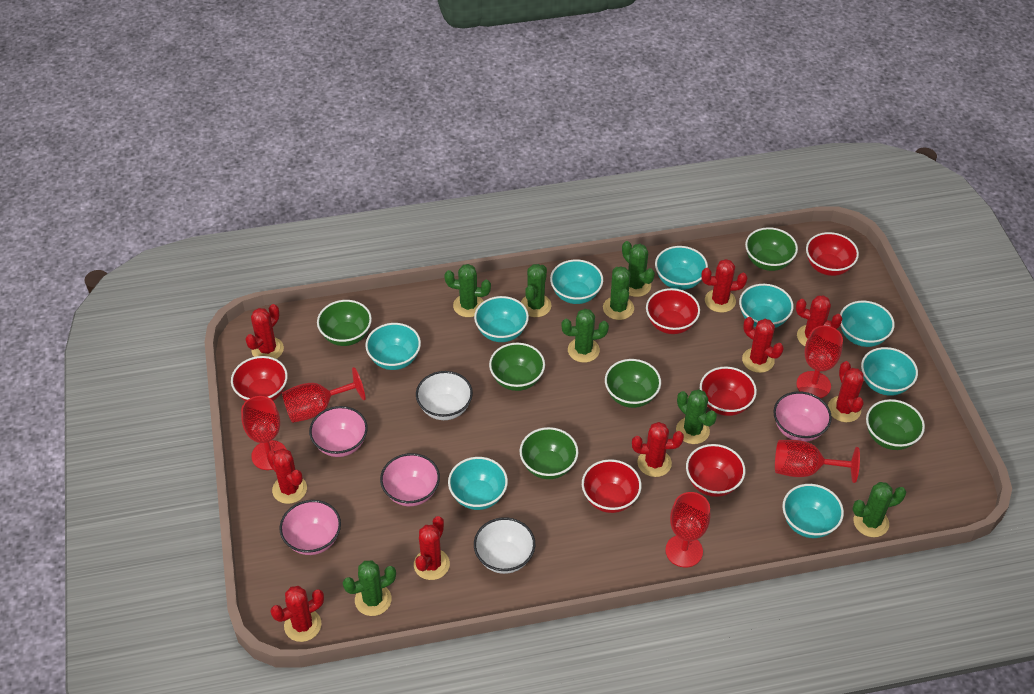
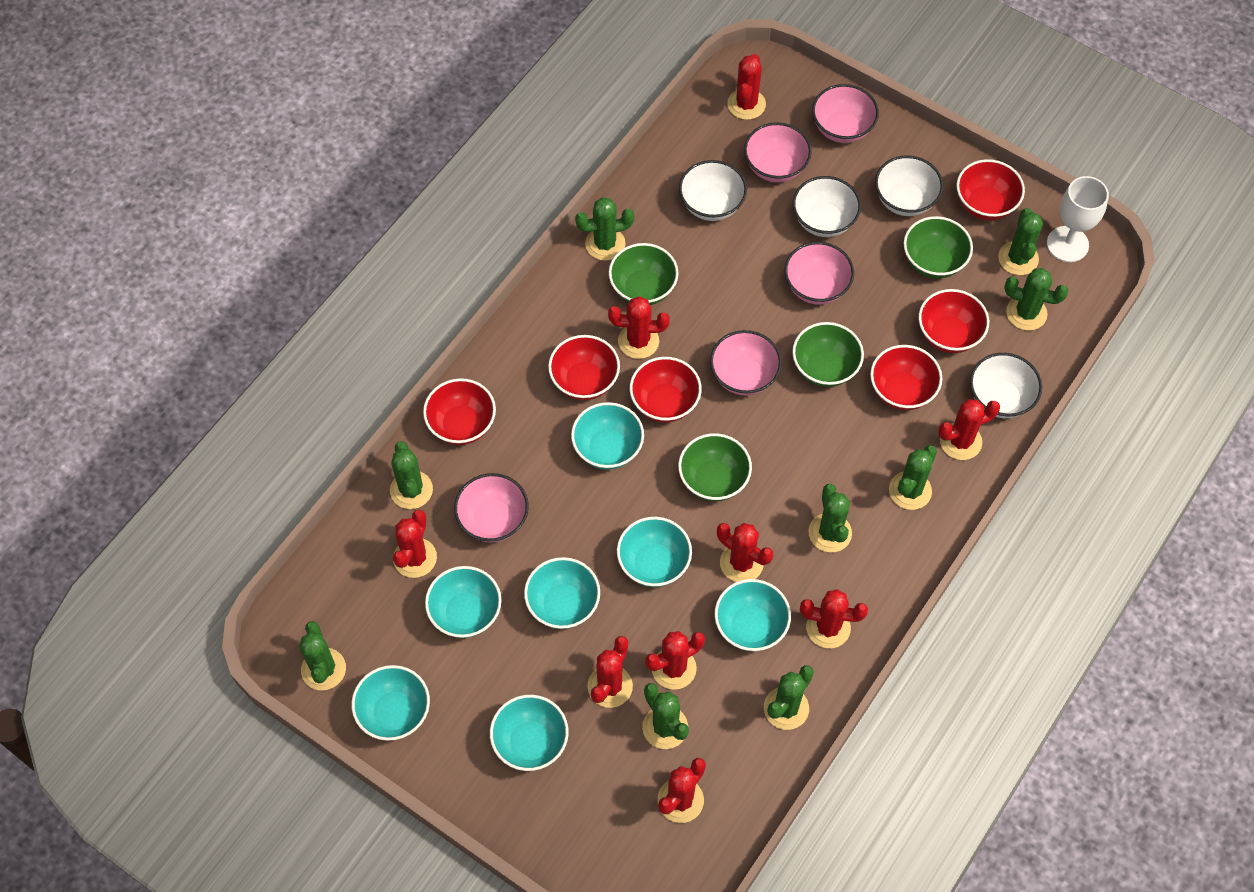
green bowl: [317,300,372,346] [489,343,545,391] [520,427,578,479] [605,359,661,408] [745,227,798,271] [866,399,925,450] = 6 -> [609,243,679,305] [678,433,752,501] [792,322,864,387] [904,216,973,279] = 4
green cactus: [343,560,396,616] [444,264,491,317] [521,264,551,317] [561,309,609,363] [603,266,634,320] [622,241,655,297] [676,389,717,444] [852,482,906,537] = 8 -> [299,621,346,691] [390,441,433,509] [575,197,634,261] [642,683,689,749] [764,665,814,730] [808,484,852,552] [889,445,937,510] [998,208,1043,275] [1004,268,1069,330] = 9
pink bowl: [280,500,341,555] [309,406,368,457] [380,453,440,506] [773,391,832,442] = 4 -> [454,473,529,542] [710,330,782,396] [744,122,812,182] [785,242,854,305] [812,84,879,143] = 5
red goblet: [241,396,286,470] [282,367,365,423] [665,492,710,568] [775,440,860,483] [796,326,843,398] = 5 -> none = 0
turquoise bowl: [365,323,421,370] [448,457,508,510] [474,296,529,342] [550,259,603,304] [655,246,708,290] [739,284,794,328] [782,484,844,538] [840,301,895,347] [861,347,918,396] = 9 -> [351,665,430,741] [425,566,502,638] [490,695,569,771] [524,557,600,629] [571,402,644,470] [617,517,692,587] [715,579,791,651] = 7
white bowl: [416,371,473,420] [474,517,535,574] = 2 -> [679,160,747,221] [793,176,861,237] [875,155,943,216] [970,353,1042,418] = 4
white goblet: none = 0 -> [1047,176,1109,262] = 1

